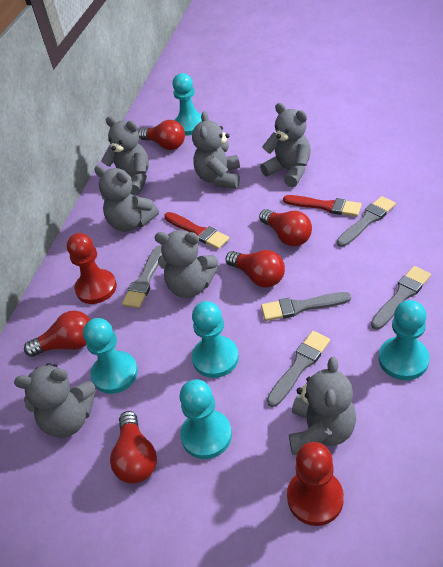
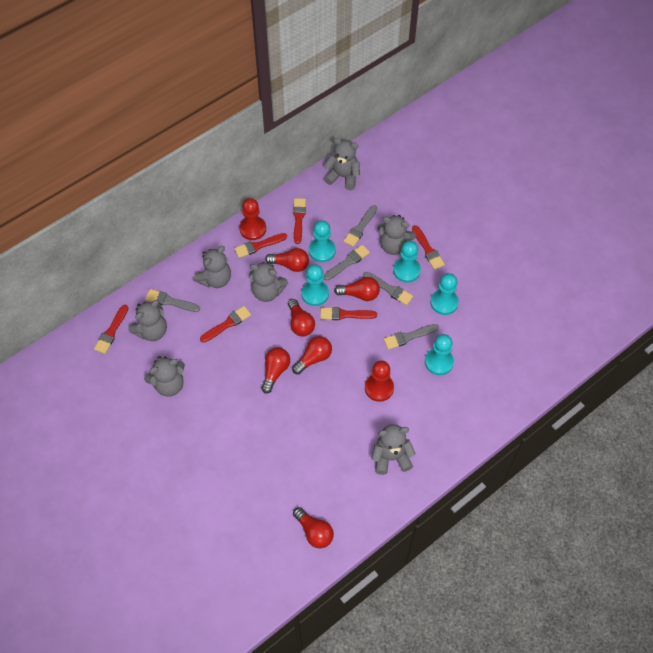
red brush: [164,212,229,249] [283,195,362,217] = 2 -> [94,305,128,354] [200,306,251,343] [234,233,287,258] [293,198,306,244] [320,307,377,320] [412,225,445,270] = 6
red light bulb: [24,311,91,357] [110,411,157,484] [138,120,185,150] [226,250,285,288] [259,209,312,246] = 5 -> [261,348,290,393] [265,248,309,272] [288,299,315,337] [292,336,332,375] [293,507,334,548] [334,277,380,301] = 6

